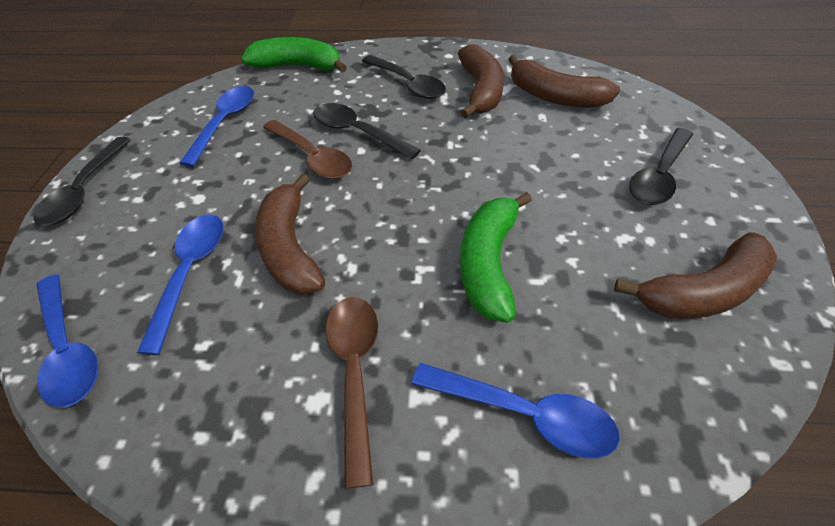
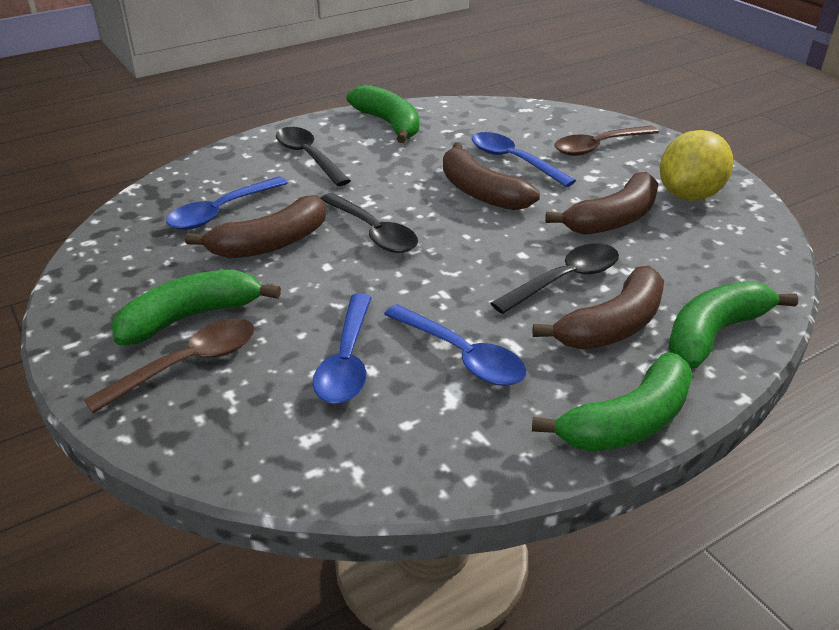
black spoon: [33,137,131,226] [313,103,421,160] [362,55,446,99] [629,128,693,205] = 4 -> [276,127,351,186] [321,193,418,253] [490,243,619,314] = 3
green banana: [241,37,347,73] [460,192,532,323] = 2 -> [111,269,281,345] [346,85,419,143] [532,352,693,452] [668,281,798,368] = 4
yellow lemon: none = 0 -> [660,130,733,201] = 1

